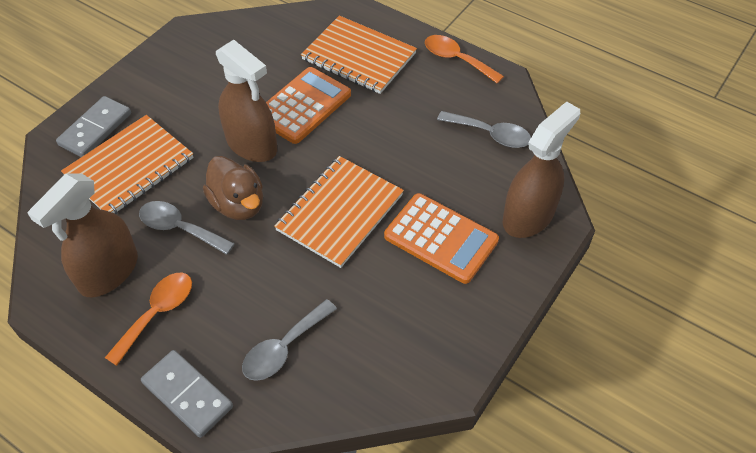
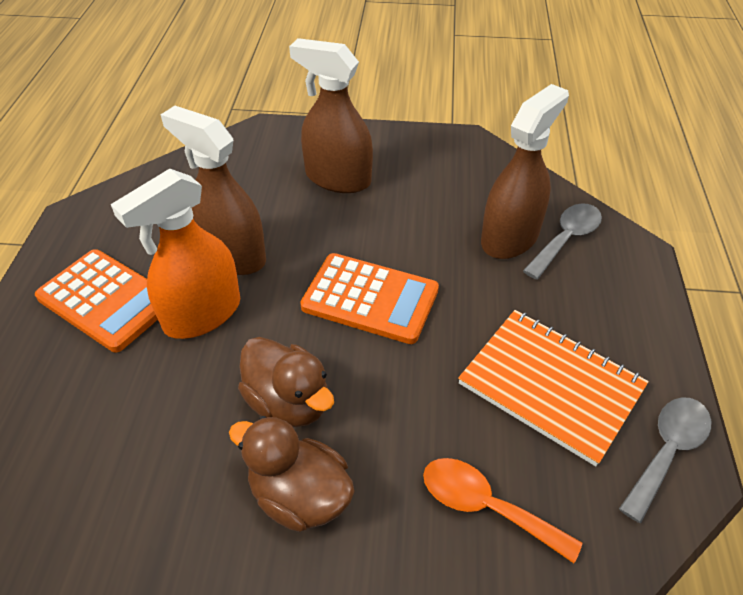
brown duck: [203,156,263,220] = 1 -> [229,416,355,532] [238,337,334,427] = 2
grey domino: [56,96,131,157] [141,350,233,438] = 2 -> none = 0
grey spoon: [139,201,235,255] [242,299,337,381] [437,111,531,148] = 3 -> [523,203,602,280] [619,397,711,523] = 2
orange notebook: [61,115,194,214] [274,156,404,268] [301,16,417,94] = 3 -> [458,310,649,466] = 1
orange spoon: [105,273,192,366] [425,35,504,84] = 2 -> [423,458,582,563] = 1
orange spray bottle: none = 0 -> [111,169,240,339] = 1

